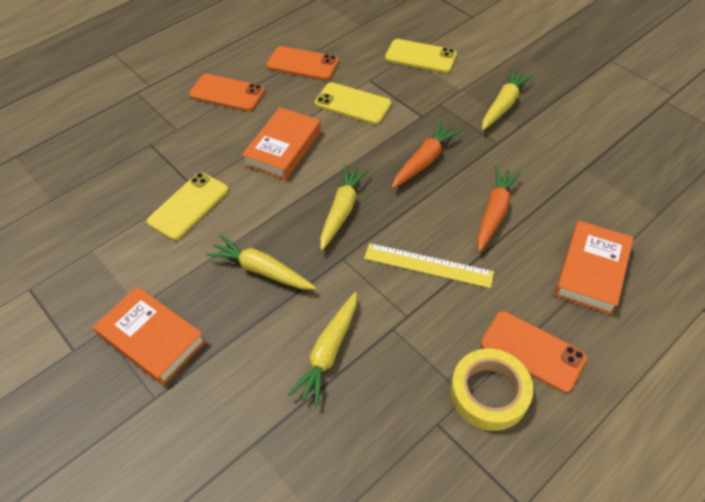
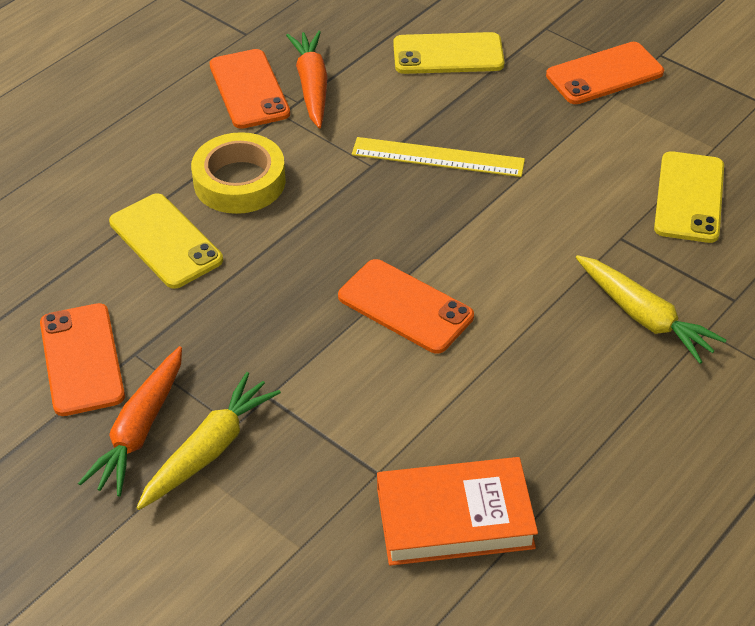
orange book: [93,286,206,385] [242,107,321,180] [555,221,634,315] = 3 -> [377,457,538,566] = 1
orange phone: [189,74,265,111] [266,46,339,80] [481,311,587,393] = 3 -> [40,303,125,416] [209,49,290,129] [338,259,474,354] [546,42,664,104] = 4
yellow carrot: [206,235,316,290] [288,292,357,407] [320,164,369,250] [482,69,533,130] = 4 -> [136,372,281,510] [576,255,726,364] = 2

